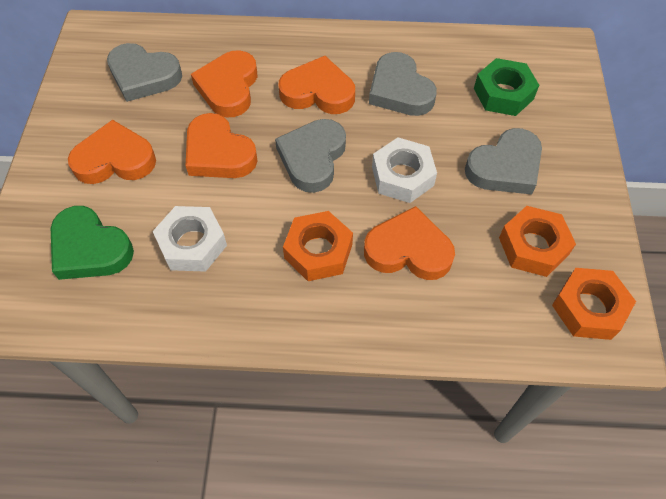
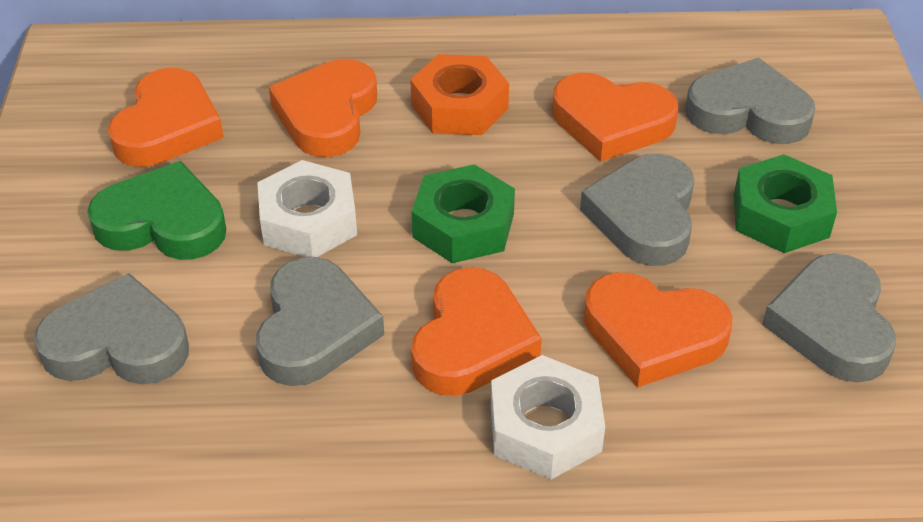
green nut: [474,58,539,116] = 1 -> [412,164,515,263] [734,154,837,253] = 2
grey heart: [107,43,182,102] [275,119,346,193] [369,52,437,116] [465,128,542,194] = 4 -> [34,273,189,384] [256,257,384,386] [580,154,694,266] [685,57,815,144] [762,254,896,383] = 5
orange nut: [283,211,353,281] [499,206,576,277] [552,268,636,340] = 3 -> [410,54,509,135] = 1

